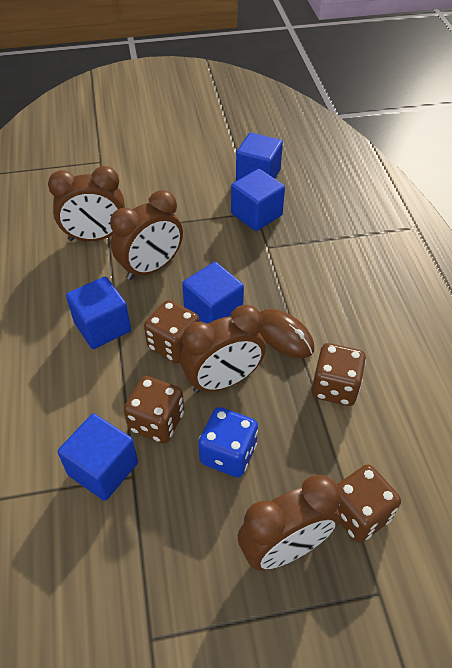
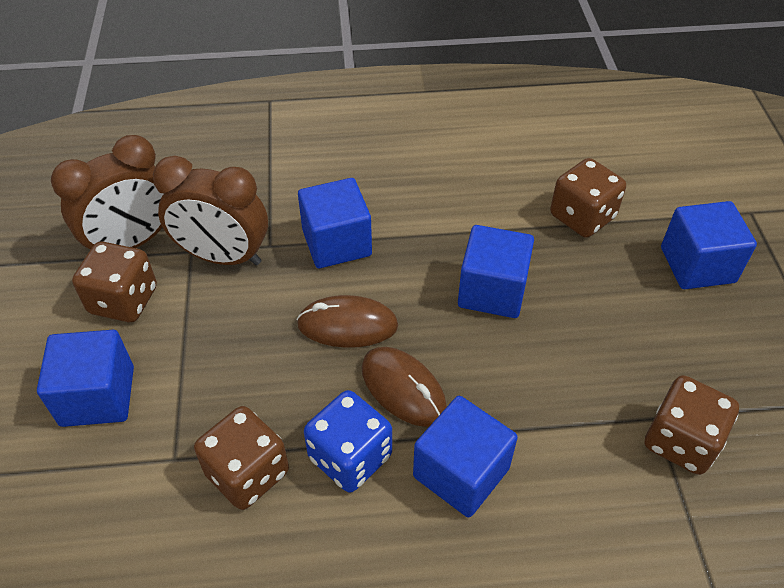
brown clock: [48,166,125,241] [110,190,183,280] [180,305,266,393] [238,475,341,570] = 4 -> [51,135,164,250] [153,156,268,265] = 2
brown mouse: [260,309,314,358] = 1 -> [296,295,398,348] [362,347,447,427] = 2

